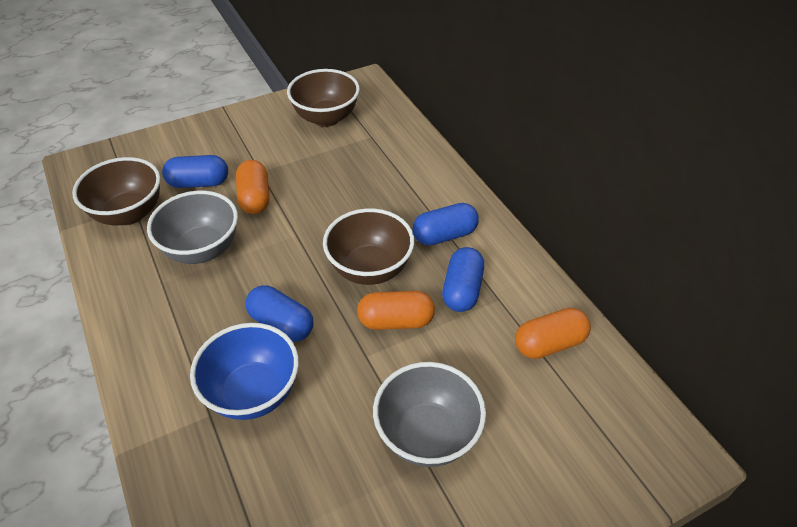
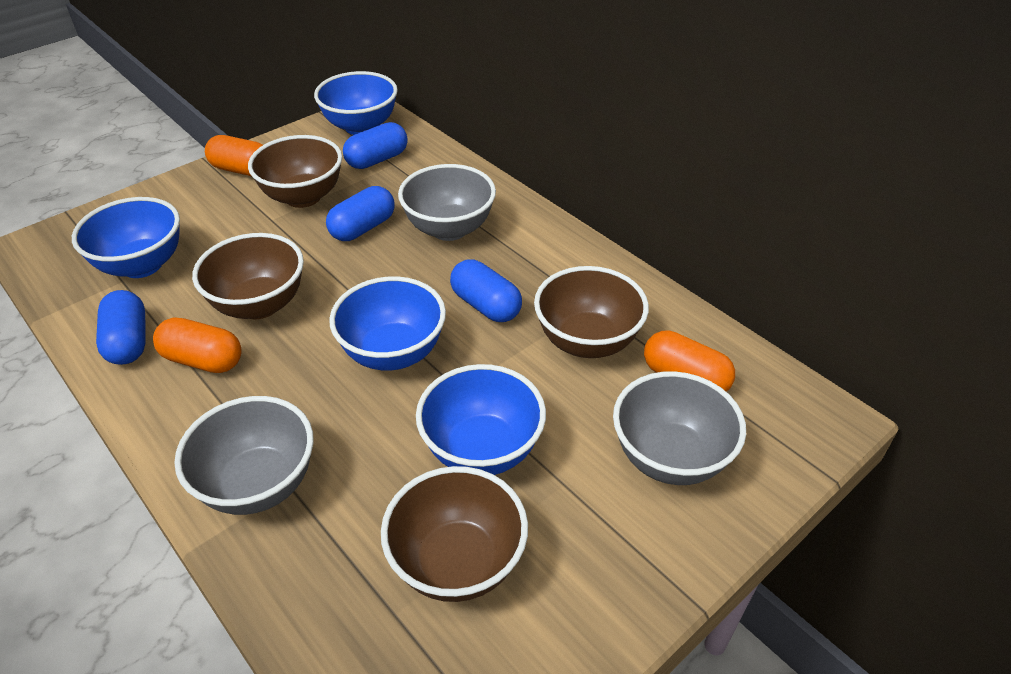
blue bowl: [190,323,299,420] = 1 -> [72,197,180,278] [314,71,398,135] [329,276,446,371] [416,364,546,475] = 4
brown bowl: [72,157,160,225] [287,69,360,127] [323,208,415,285] = 3 -> [192,233,304,319] [248,135,342,208] [381,466,528,602] [534,266,649,358] = 4
grey bowl: [147,191,238,264] [373,362,486,467] = 2 -> [174,396,314,515] [398,164,496,241] [613,371,746,485] = 3

